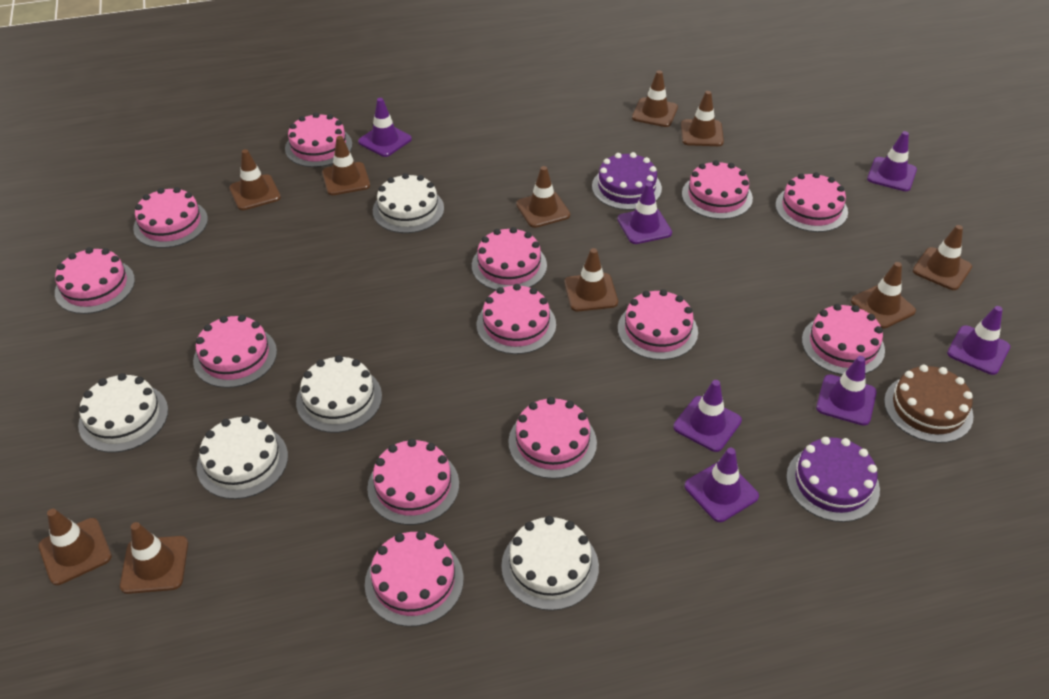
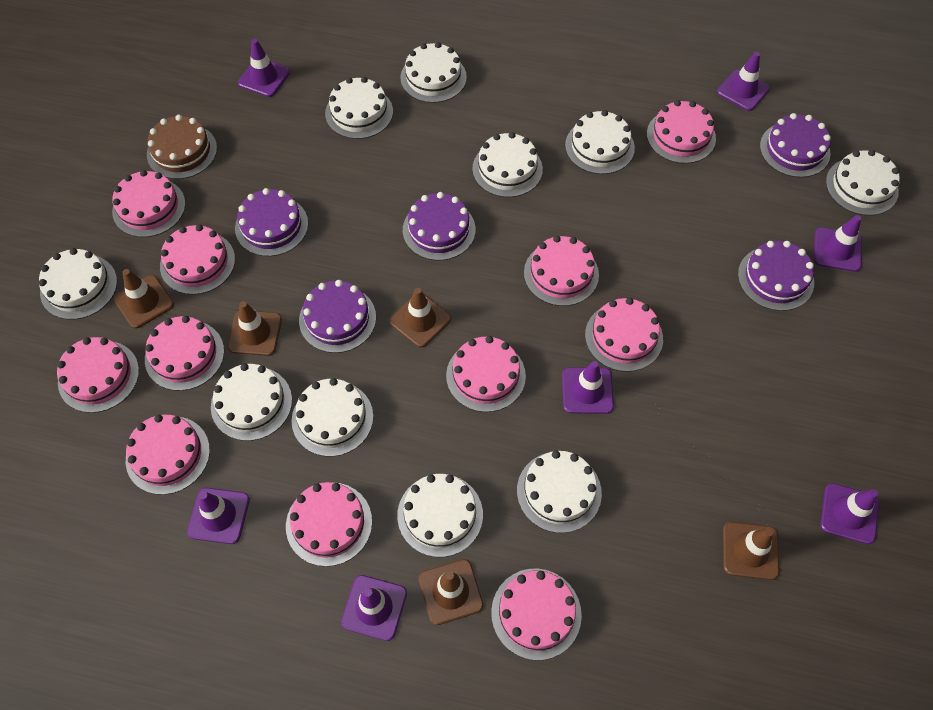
brown traffic cone: [38,509,112,585] [120,522,188,594] [229,149,281,210] [322,136,370,195] [516,166,570,228] [564,248,618,312] [632,70,678,127] [681,91,724,146] [851,262,916,329] [913,225,972,290] = 10 -> [114,269,174,329] [227,301,282,356] [389,288,451,348] [419,559,483,625] [723,522,779,580] = 5
pink cake: [55,247,135,314] [133,187,208,248] [193,315,277,388] [285,113,352,167] [365,531,464,627] [367,439,459,525] [472,227,547,290] [477,284,556,354] [508,397,597,479] [618,289,698,360] [682,160,753,219] [775,172,848,232] [802,304,885,375] = 13 -> [57,337,139,413] [112,170,186,237] [126,415,210,495] [145,316,224,391] [160,224,235,295] [286,482,372,567] [446,336,526,412] [491,569,582,660] [524,236,599,306] [585,298,663,372] [647,100,716,164] = 11
purple cake: [592,152,662,210] [786,437,880,522] = 2 -> [235,188,308,256] [299,280,376,353] [403,192,475,260] [738,241,814,311] [760,113,831,178] = 5
white cake: [78,373,168,453] [196,415,288,499] [296,355,382,433] [373,173,444,233] [501,516,599,611] = 5 -> [39,248,117,320] [211,363,292,441] [292,378,373,457] [325,77,393,139] [397,474,483,557] [400,42,467,103] [472,132,543,197] [517,450,602,533] [565,110,635,174] [826,150,900,216] = 10

